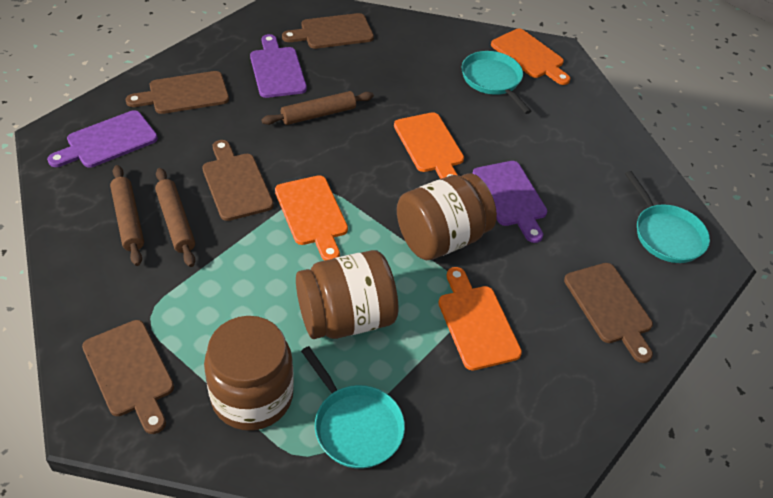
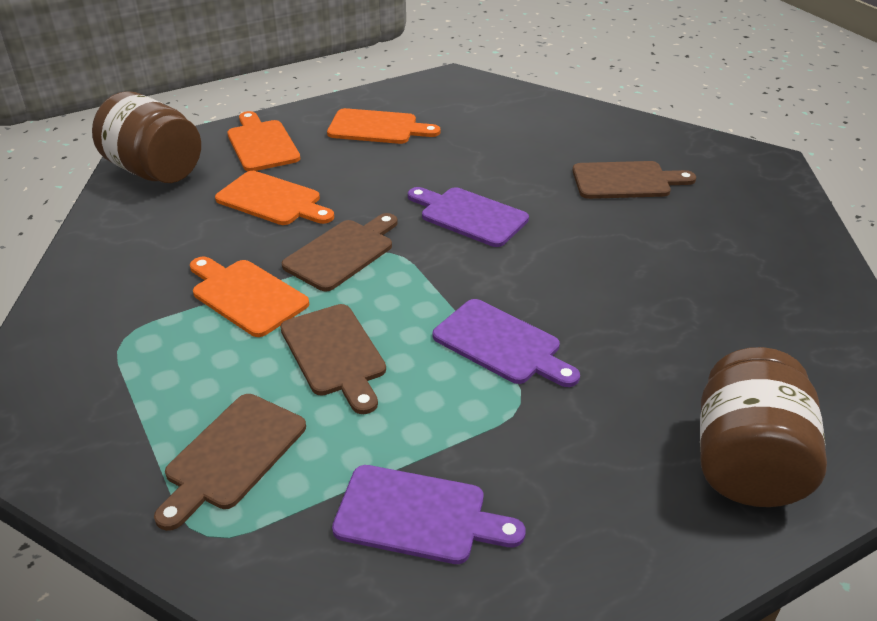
brown cutting board: [82,320,174,434] [126,71,229,114] [202,140,274,221] [282,13,374,49] [564,263,653,363] = 5 -> [154,394,306,531] [280,304,386,414] [282,213,398,291] [573,161,696,199] = 4
brown jar: [204,316,294,431] [296,250,398,339] [397,173,497,260] = 3 -> [92,91,201,183] [700,347,827,507] = 2
brown rolling pin: [110,165,144,266] [155,168,195,267] [261,91,374,125] = 3 -> none = 0
turquoise pan: [301,346,405,469] [462,51,532,114] [625,171,710,263] = 3 -> none = 0

